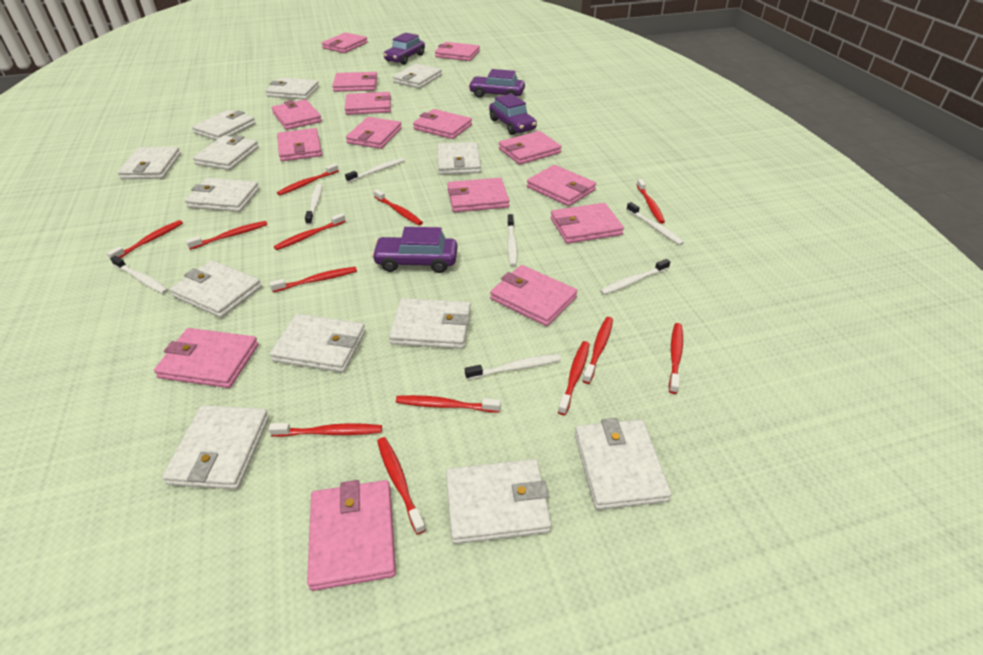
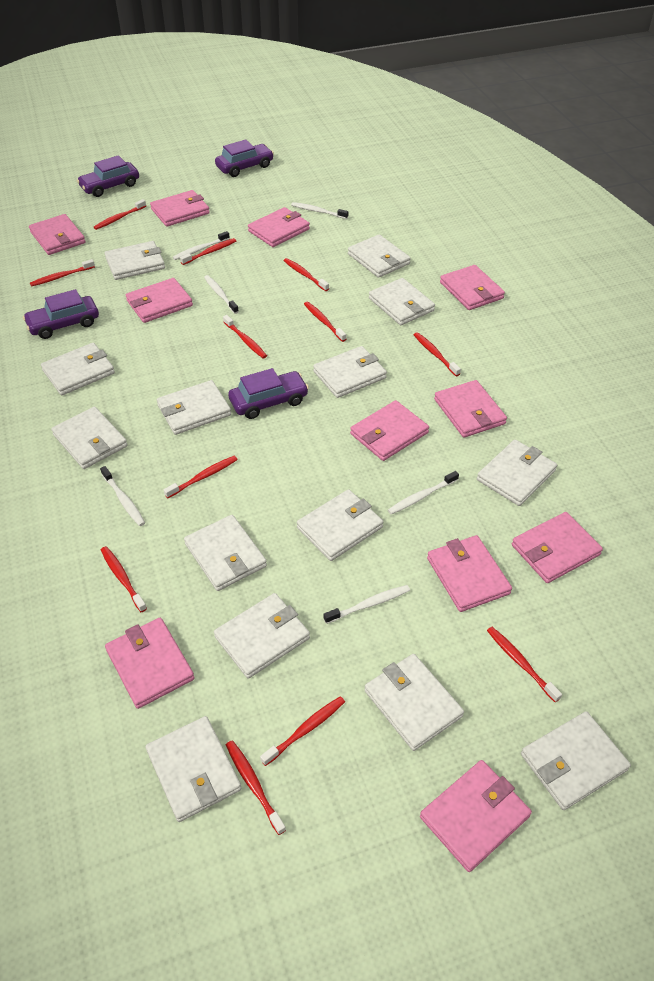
pink wallet: [154,328,259,388] [272,99,322,130] [277,128,322,161] [307,480,396,591] [322,32,368,53] [332,72,378,92] [345,92,391,115] [346,117,402,149] [413,109,472,139] [435,42,480,61] [447,178,510,212] [490,265,578,326] [499,131,562,165] [527,165,596,206] [551,203,624,244] = 15 -> [29,214,86,255] [105,618,194,709] [126,278,193,323] [150,190,210,227] [248,207,310,247] [350,400,429,461] [420,760,532,872] [427,535,512,612] [434,380,507,438] [440,265,505,310] [512,512,603,583] = 11
red toothbrush: [107,220,183,260] [186,221,267,250] [269,267,357,292] [269,423,382,437] [274,213,346,250] [277,163,339,196] [374,189,423,225] [377,437,426,535] [396,395,501,413] [558,341,590,415] [582,317,613,384] [637,179,665,224] [669,323,683,394] = 13 -> [30,259,95,286] [94,199,146,230] [101,546,147,612] [164,456,238,498] [180,238,236,265] [223,315,267,358] [226,740,286,835] [260,696,345,766] [284,258,329,291] [304,302,346,342] [414,332,461,376] [487,627,562,702] = 12
white toothbrush: [110,256,168,294] [305,184,322,225] [345,158,405,183] [465,354,562,380] [507,214,517,266] [600,259,670,295] [626,202,684,245] = 7 -> [100,466,145,526] [173,231,230,260] [204,275,239,314] [291,202,348,219] [323,585,410,624] [388,471,459,514] = 6
white wallet: [118,147,181,179] [162,405,269,490] [170,260,262,318] [185,178,259,212] [192,110,256,140] [193,135,259,170] [265,78,319,99] [270,314,365,373] [389,298,471,349] [393,64,442,88] [437,142,481,175] [446,459,552,544] [575,418,672,510] = 13 -> [41,343,115,395] [51,407,128,469] [105,241,165,280] [146,716,241,822] [157,380,231,435] [184,515,267,591] [214,593,310,679] [297,489,383,561] [313,346,387,398] [348,234,411,278] [364,654,464,751] [369,278,435,325] [477,439,557,506] [521,711,631,810] = 14

